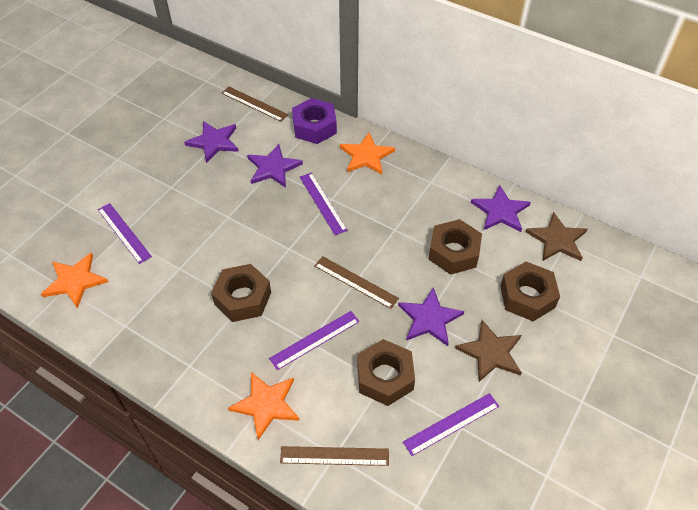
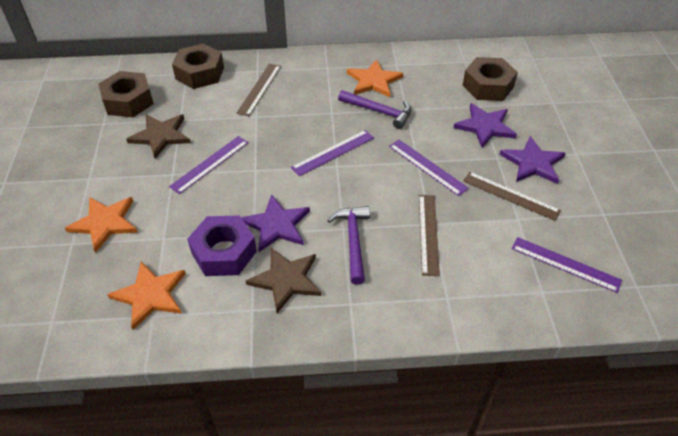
brown nut: [211,264,271,322] [357,339,415,406] [428,219,482,275] [500,262,560,321] = 4 -> [99,71,154,117] [172,44,224,89] [463,57,518,101] = 3
purple hammer: none = 0 -> [327,206,370,285] [338,90,411,129] = 2
purple star: [184,121,239,163] [247,144,303,187] [398,287,464,346] [471,185,531,232] = 4 -> [241,194,310,252] [454,103,517,148] [499,136,566,184] = 3

